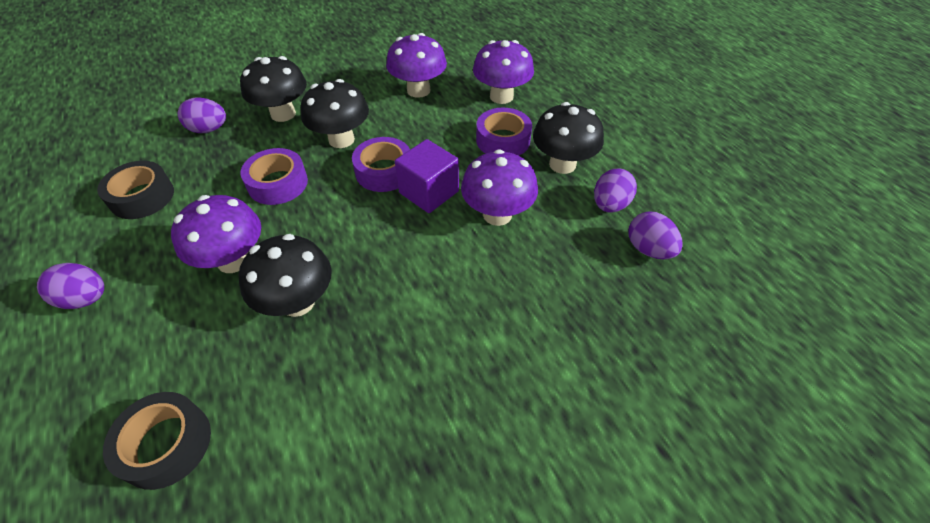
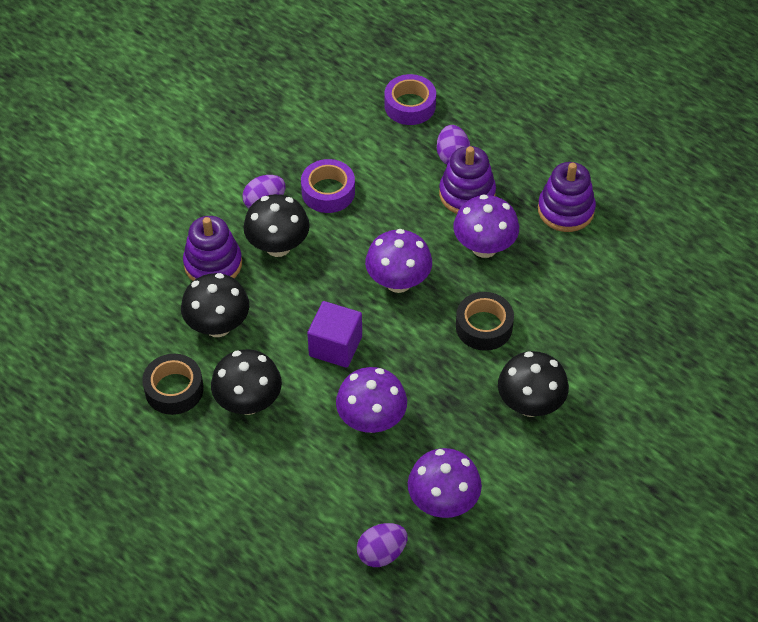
purple egg: [37,263,104,309] [178,97,226,133] [594,169,637,212] [629,211,683,259] = 4 -> [242,175,285,209] [357,523,408,567] [437,125,470,165] = 3
purple stacking toy: none = 0 -> [183,216,242,281] [439,146,496,214] [538,162,596,232] = 3
purple tape: [240,148,308,205] [352,137,410,192] [476,108,532,156] = 3 -> [301,159,355,213] [385,74,436,125] = 2

